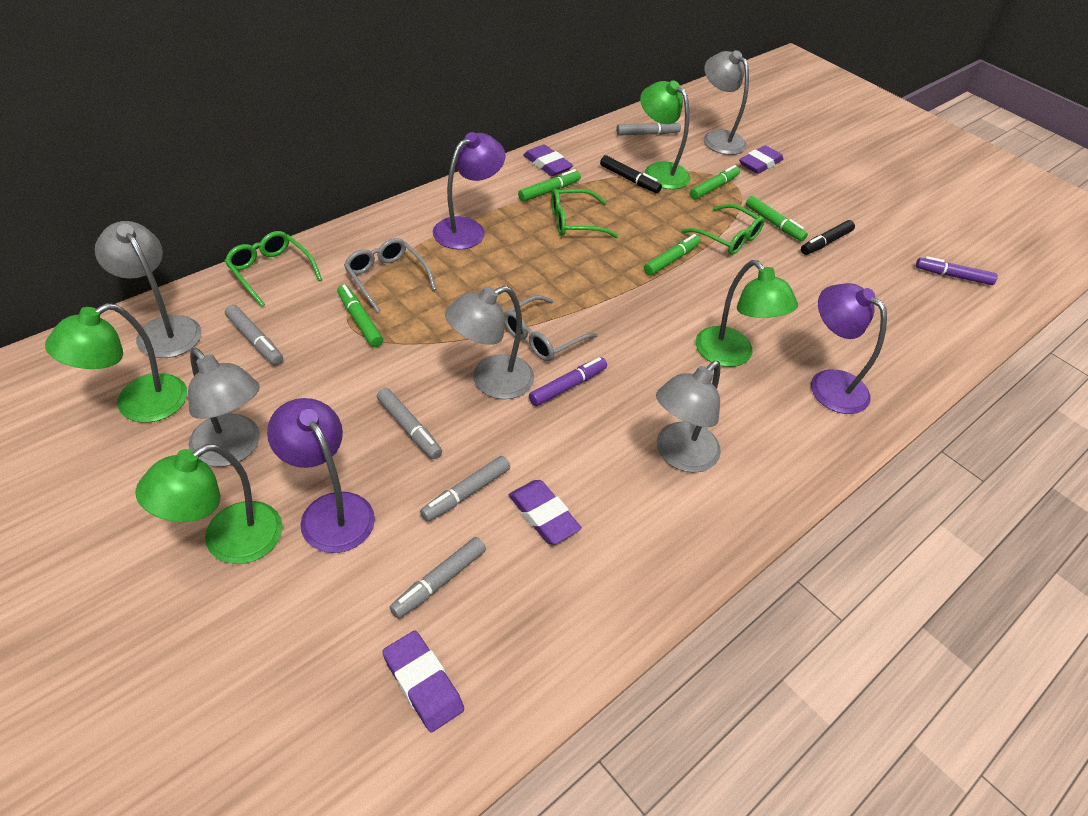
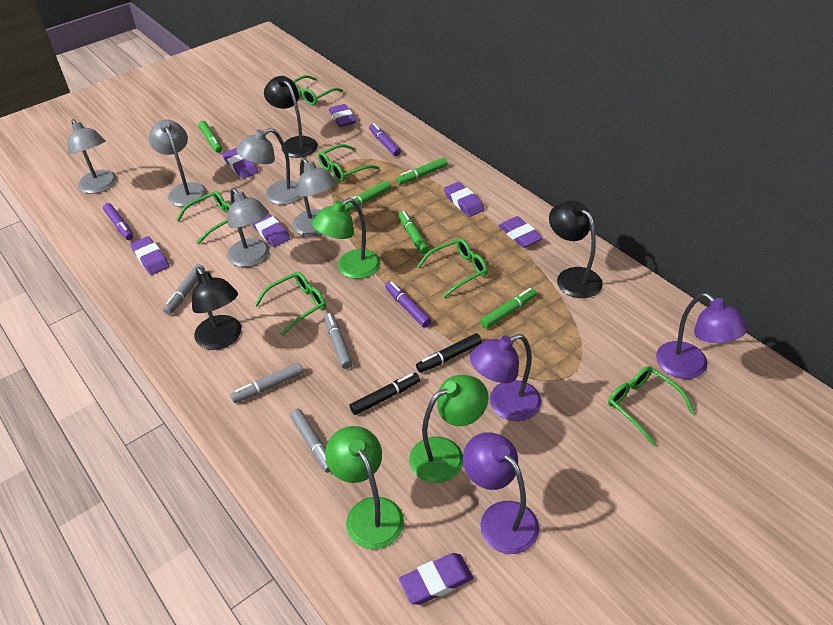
black lamp: none = 0 -> [192,267,241,350] [264,76,318,158] [549,200,603,298] = 3
green glasses: [225,231,322,307] [551,189,618,238] [681,204,765,255] = 3 -> [176,191,231,244] [255,272,326,336] [293,75,343,105] [318,144,379,182] [417,238,488,298] [608,366,695,446] = 6
green lamp: [45,303,187,423] [135,444,283,564] [640,80,690,189] [696,260,798,367] = 4 -> [312,198,381,279] [325,426,404,549] [409,375,489,483] = 3
grey glasses: [344,238,436,313] [504,295,598,361] = 2 -> none = 0
grey marker: [225,305,283,365] [377,388,442,459] [390,537,486,619] [420,456,510,522] [616,121,681,136] = 5 -> [163,264,205,315] [230,363,303,403] [290,409,331,473] [324,313,353,369] = 4
purple eraser: [382,631,464,732] [509,480,582,544] [523,145,573,176] [739,145,783,174] = 4 -> [130,236,169,275] [222,148,258,179] [252,214,290,247] [329,104,356,127] [399,553,474,605] [444,182,484,217] [499,216,543,248] = 7
purple marker: [529,357,607,406] [916,256,998,285] = 2 -> [103,203,134,240] [369,123,401,156] [385,281,431,328] = 3

